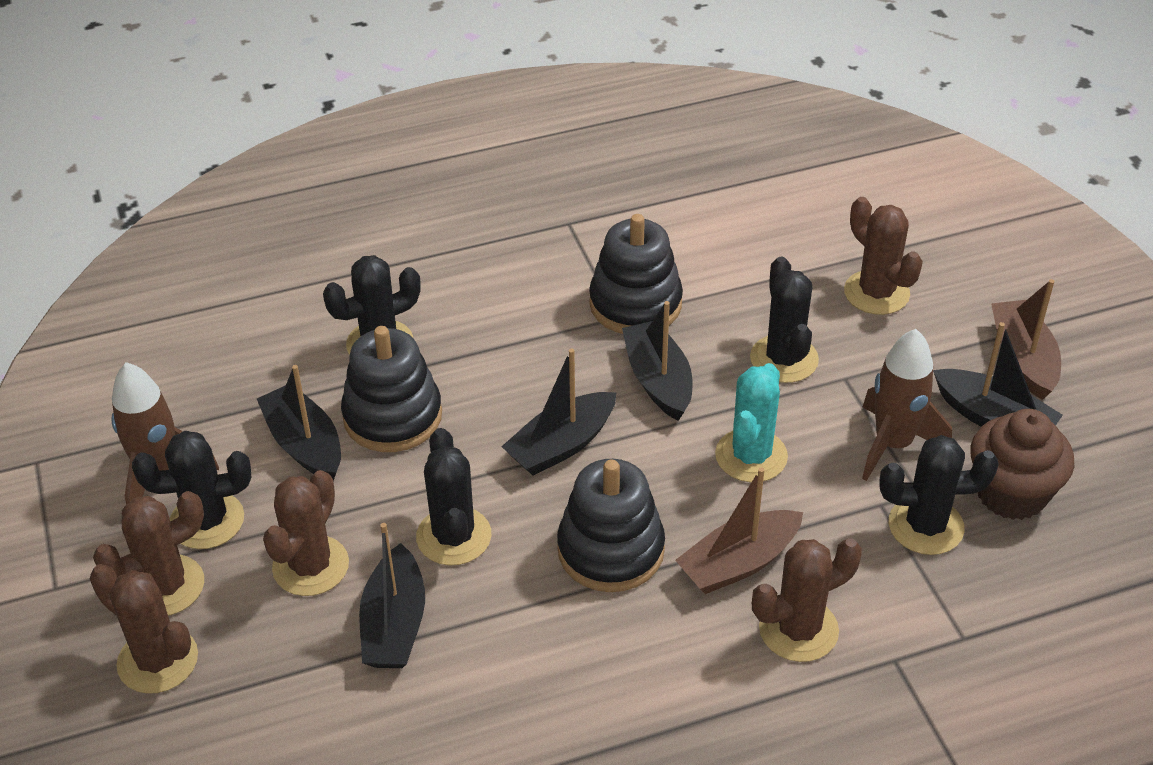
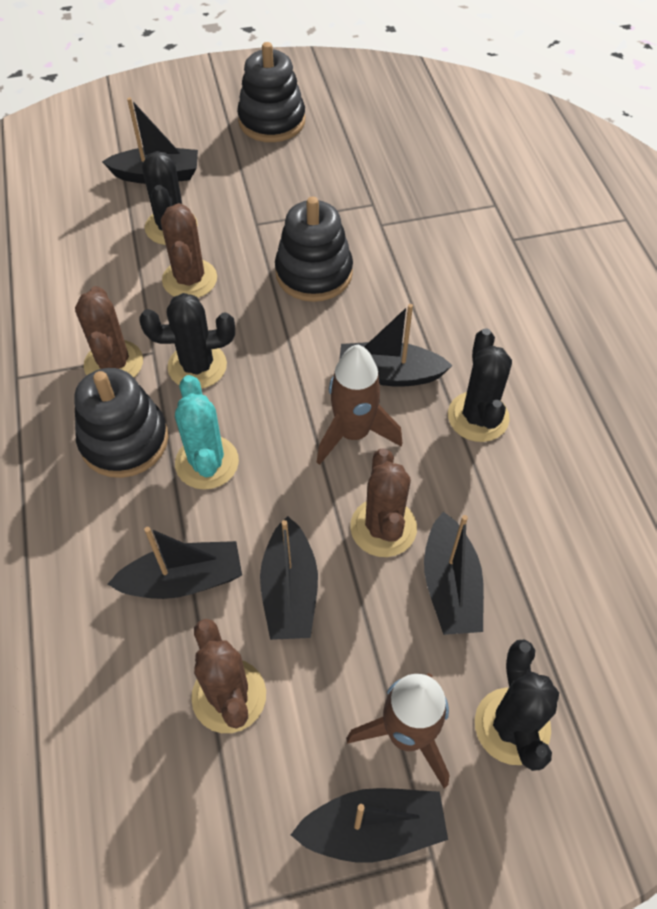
black boat: [257,365,341,481] [359,523,425,668] [501,349,617,475] [622,301,692,421] [933,322,1063,427] = 5 -> [102,97,198,184] [108,527,242,599] [260,516,318,640] [291,788,448,862] [339,304,453,387] [424,512,484,635] = 6
black cactus: [132,431,252,549] [323,255,421,355] [416,428,491,566] [750,257,819,383] [879,435,999,555] = 5 -> [140,293,235,389] [142,151,198,245] [448,329,512,442] [475,640,559,771] = 4
brown boat: [675,467,803,594] [991,279,1061,400] = 2 -> none = 0
brown cactus: [90,564,198,694] [93,491,204,616] [263,470,349,596] [752,538,862,662] [844,197,923,315] = 5 -> [75,286,143,377] [161,203,217,298] [191,619,266,733] [350,448,417,557] = 4
brown cupcake: [970,409,1074,520] = 1 -> none = 0

